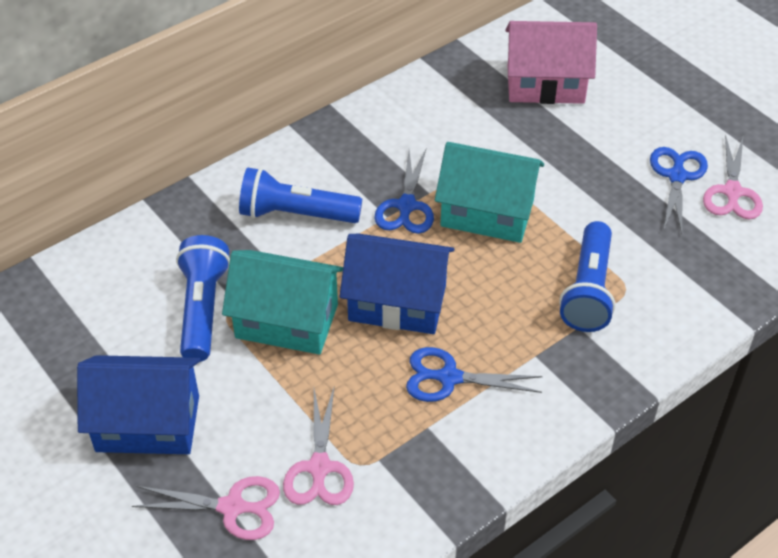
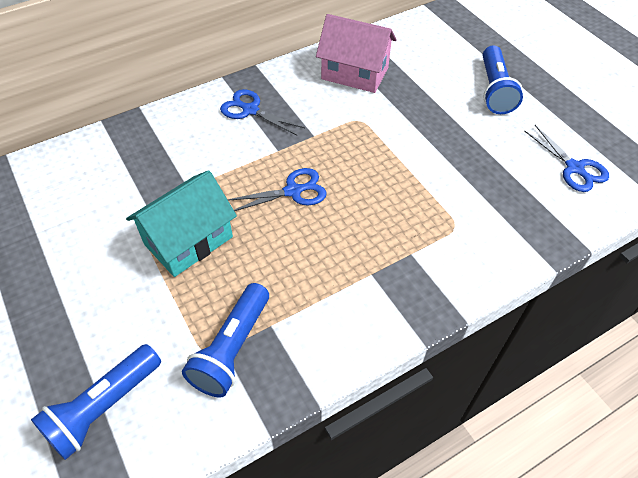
blue house: [77,355,201,454] [340,234,454,334] = 2 -> none = 0
pink scissors: [132,476,280,540] [283,388,354,505] [703,134,763,219] = 3 -> none = 0
turquoise house: [222,250,343,354] [435,142,544,243] = 2 -> [126,170,237,277] = 1

